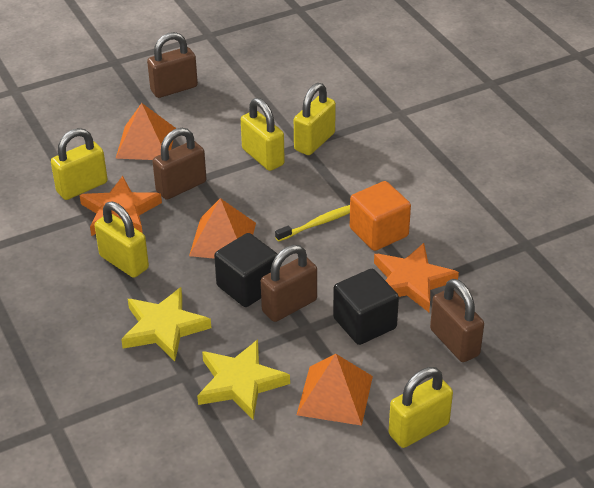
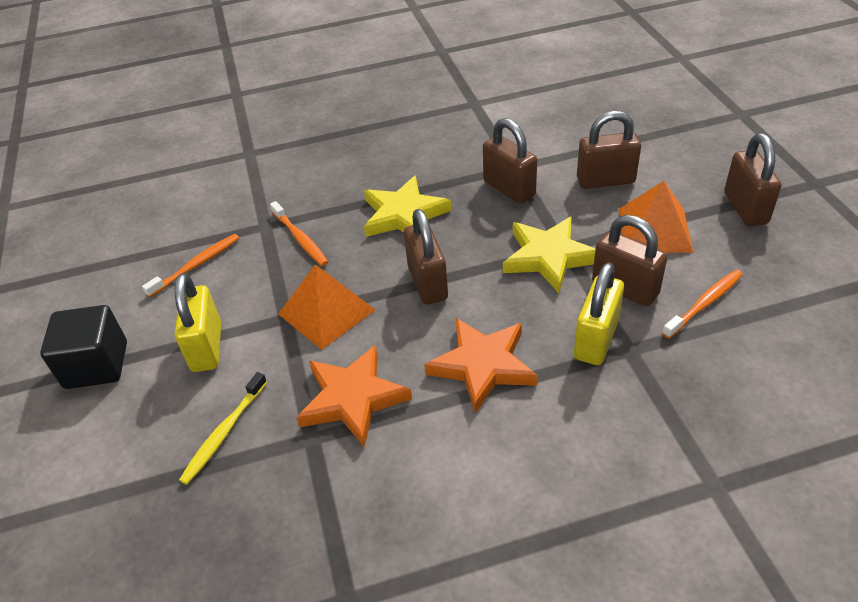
black cube: [214,233,277,307] [333,269,399,345] = 2 -> [40,305,127,389] = 1
brown padlock: [147,32,198,98] [152,128,206,200] [261,245,317,322] [430,279,484,362] = 4 -> [404,209,448,304] [483,118,537,204] [577,111,641,189] [592,215,667,306] [724,133,781,226] = 5
orange cube: [350,181,411,251] = 1 -> none = 0
orange pyramid: [116,103,176,160] [189,198,256,259] [297,354,373,426] = 3 -> [278,264,375,350] [618,181,694,253] = 2
orange toothbrush: none = 0 -> [142,234,239,297] [270,201,328,266] [662,270,743,339] = 3
yellow padlock: [51,128,107,200] [95,202,149,278] [241,98,285,171] [294,83,336,155] [388,367,453,448] = 5 -> [174,273,221,372] [574,262,624,365] = 2

